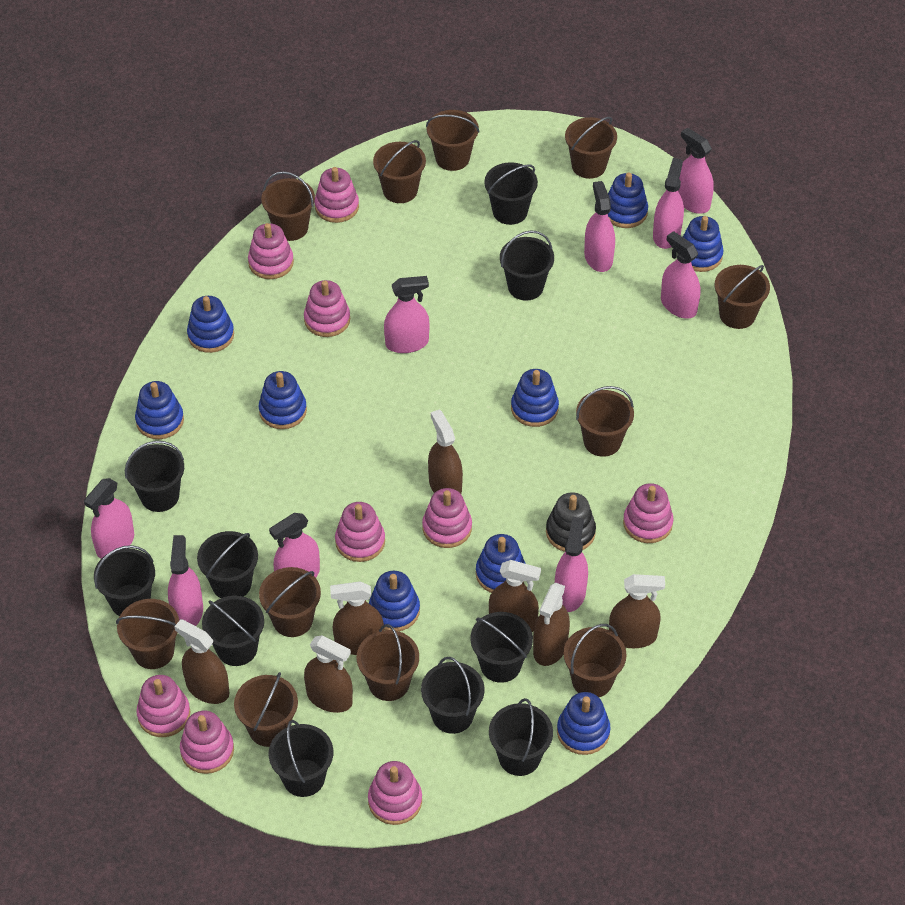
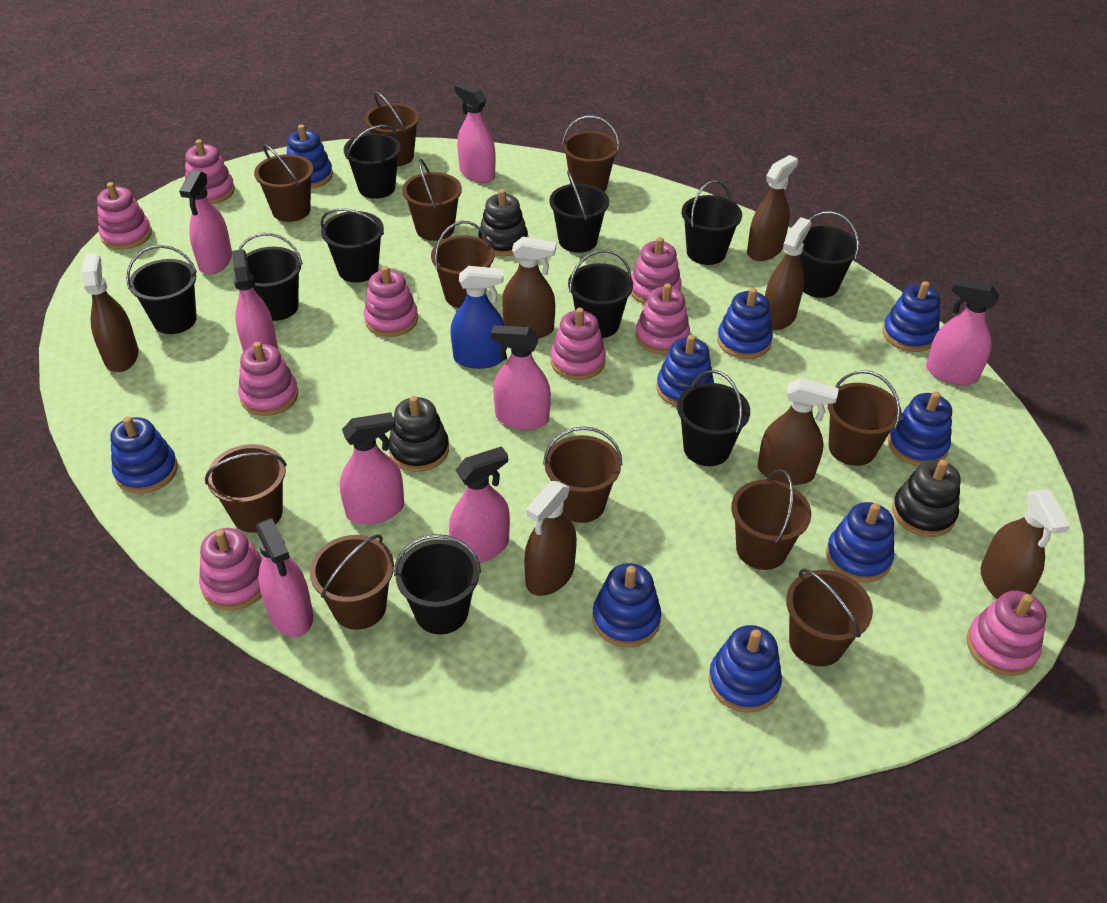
black stacking toy: [546,492,596,552] = 1 -> [389,396,449,472] [479,189,528,256] [892,459,961,537] = 3
blue spray bottle: none = 0 -> [451,266,505,369] = 1
pink spray bottle: [84,478,134,559] [168,535,203,626] [269,513,320,578] [384,276,429,353] [555,517,588,612] [584,181,615,272] [653,158,684,249] [661,231,700,318] [678,128,714,214] = 9 -> [179,170,232,275] [232,249,278,352] [255,518,313,637] [340,412,404,524] [449,446,510,563] [454,83,495,183] [491,325,551,430] [926,279,999,385] = 8

